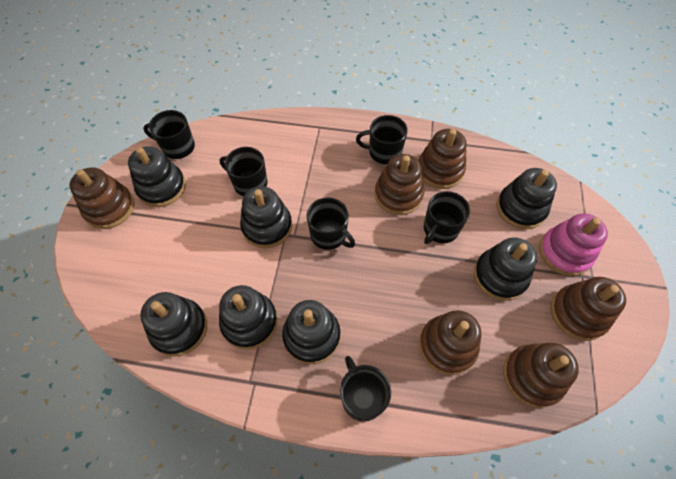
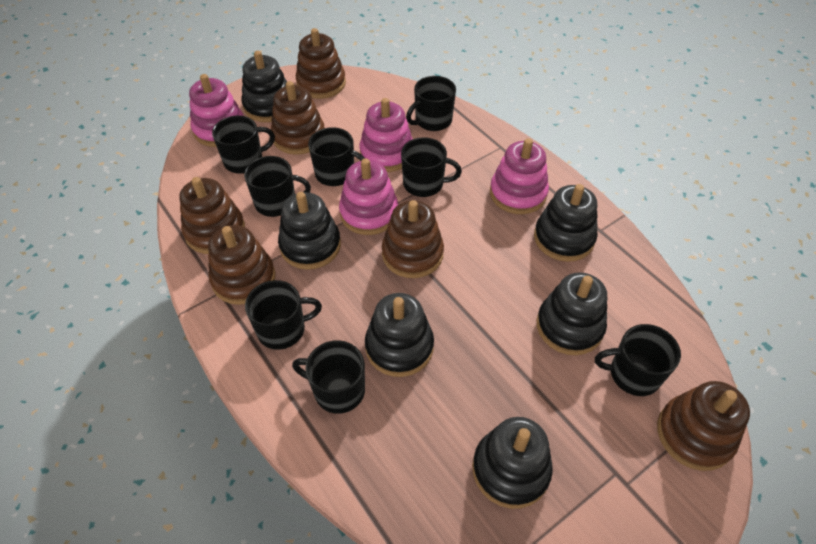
black mug: [143,110,195,159] [220,147,267,196] [307,198,355,250] [340,356,391,422] [356,115,408,164] [424,191,470,244] = 6 -> [212,115,275,174] [244,156,311,217] [245,280,322,350] [292,340,365,414] [308,127,365,186] [401,137,462,197] [406,76,456,131] [595,324,681,396] = 8
black stacking toy: [128,146,186,207] [140,292,207,357] [219,285,278,350] [240,186,292,248] [282,300,340,364] [474,238,537,301] [497,168,557,229] = 7 -> [241,51,287,122] [278,192,341,270] [365,293,434,377] [472,417,553,509] [534,184,598,262] [537,272,607,355] = 6
pink stacking toy: [539,213,608,276] = 1 -> [189,74,244,147] [339,158,398,235] [360,98,412,172] [490,138,549,214] = 4

